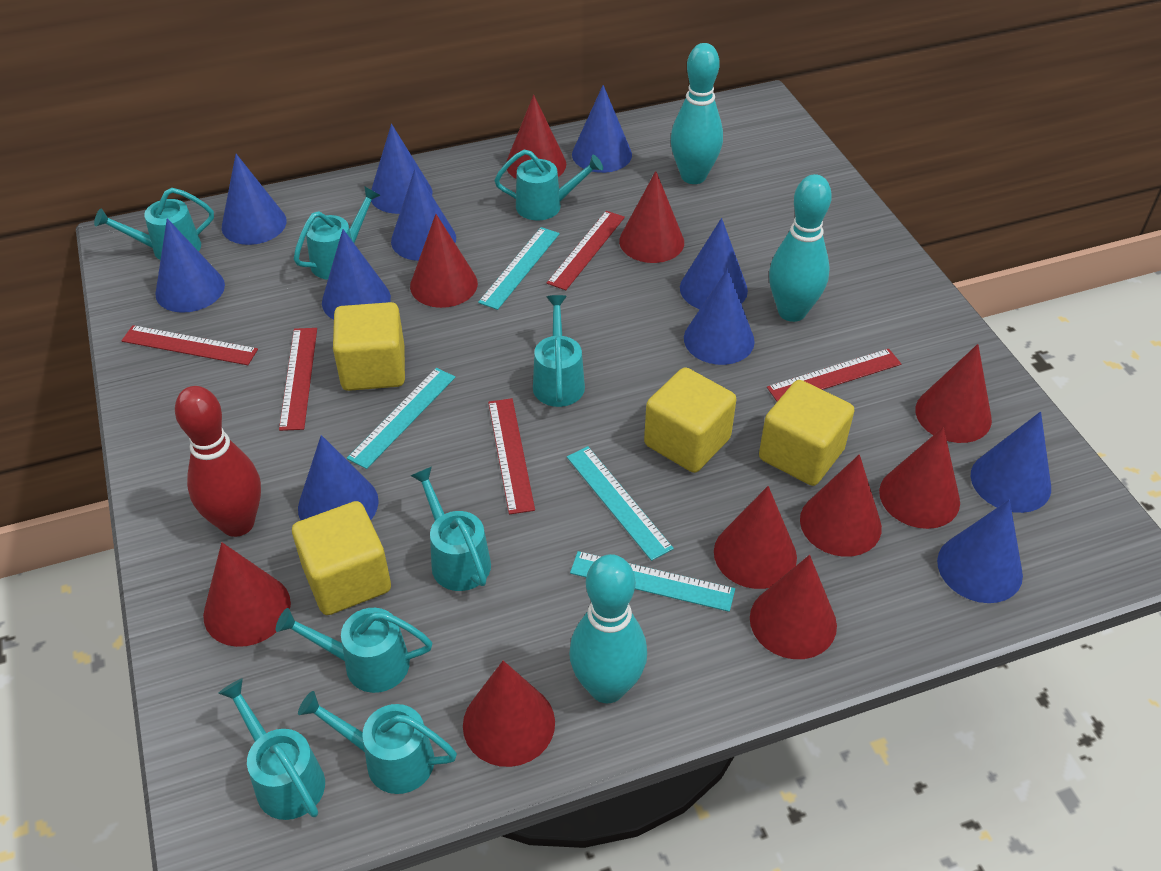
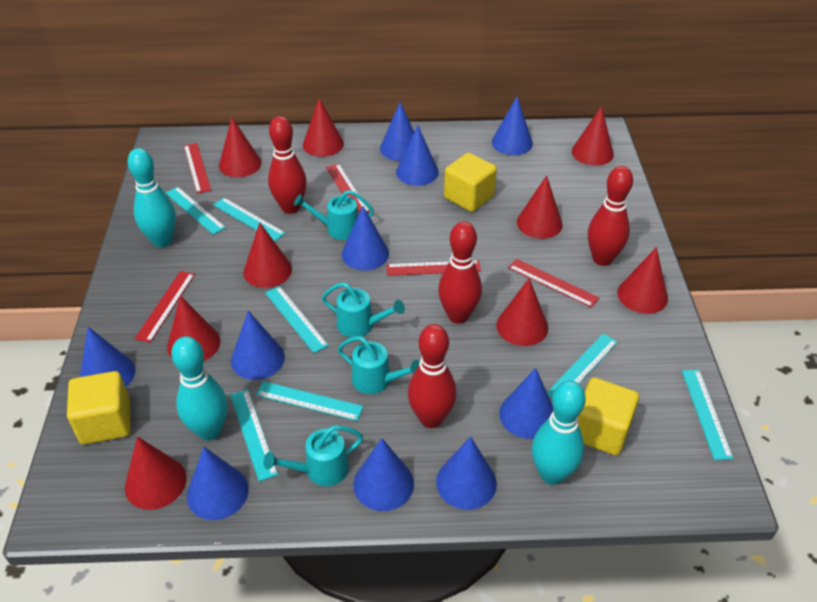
blue cone: [155,218,225,313] [222,154,287,245] [298,435,379,520] [322,229,391,319] [371,124,433,214] [391,169,456,261] [572,85,632,173] [680,218,748,309] [684,268,755,365] [937,500,1023,603] [971,412,1051,513] = 11 -> [80,327,135,387] [187,447,249,520] [231,311,285,380] [342,206,389,270] [353,438,414,511] [380,102,414,161] [396,125,439,186] [436,437,497,510] [492,96,533,155] [499,368,553,439] = 10
red bowling pin: [175,386,261,537] = 1 -> [268,116,307,214] [408,324,457,428] [438,222,482,324] [588,166,633,266] = 4
red cone: [203,542,291,647] [410,214,478,308] [463,661,555,767] [506,95,566,178] [619,171,684,263] [714,486,797,589] [750,555,837,659] [800,454,882,557] [879,427,960,529] [915,344,992,443] = 10 -> [125,436,186,510] [167,296,220,361] [219,118,261,177] [243,222,292,288] [303,98,344,157] [496,278,548,346] [517,175,563,239] [572,106,614,166] [617,247,668,314] = 9
turquoise ruler: [347,368,456,469] [478,227,560,310] [567,446,674,561] [570,551,735,612] = 4 -> [166,187,226,235] [213,198,286,241] [230,389,278,482] [256,381,364,421] [265,286,329,353] [547,334,618,398] [682,370,733,460] = 7
turquoise watering can: [94,188,214,260] [218,678,325,820] [276,608,432,693] [294,186,381,280] [298,691,457,794] [410,466,491,591] [494,150,603,220] [533,295,585,407] = 8 -> [264,425,363,486] [294,190,374,240] [322,282,405,338] [338,336,420,394] = 4
yellow cube: [292,501,391,615] [333,302,405,391] [644,367,736,473] [759,380,855,486] = 4 -> [67,371,131,444] [444,153,497,212] [578,377,639,456] = 3

